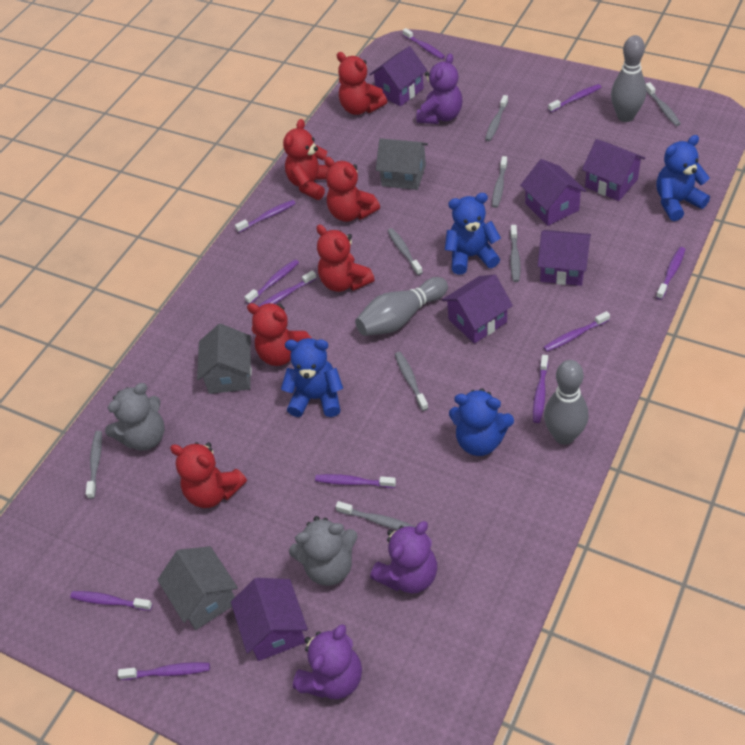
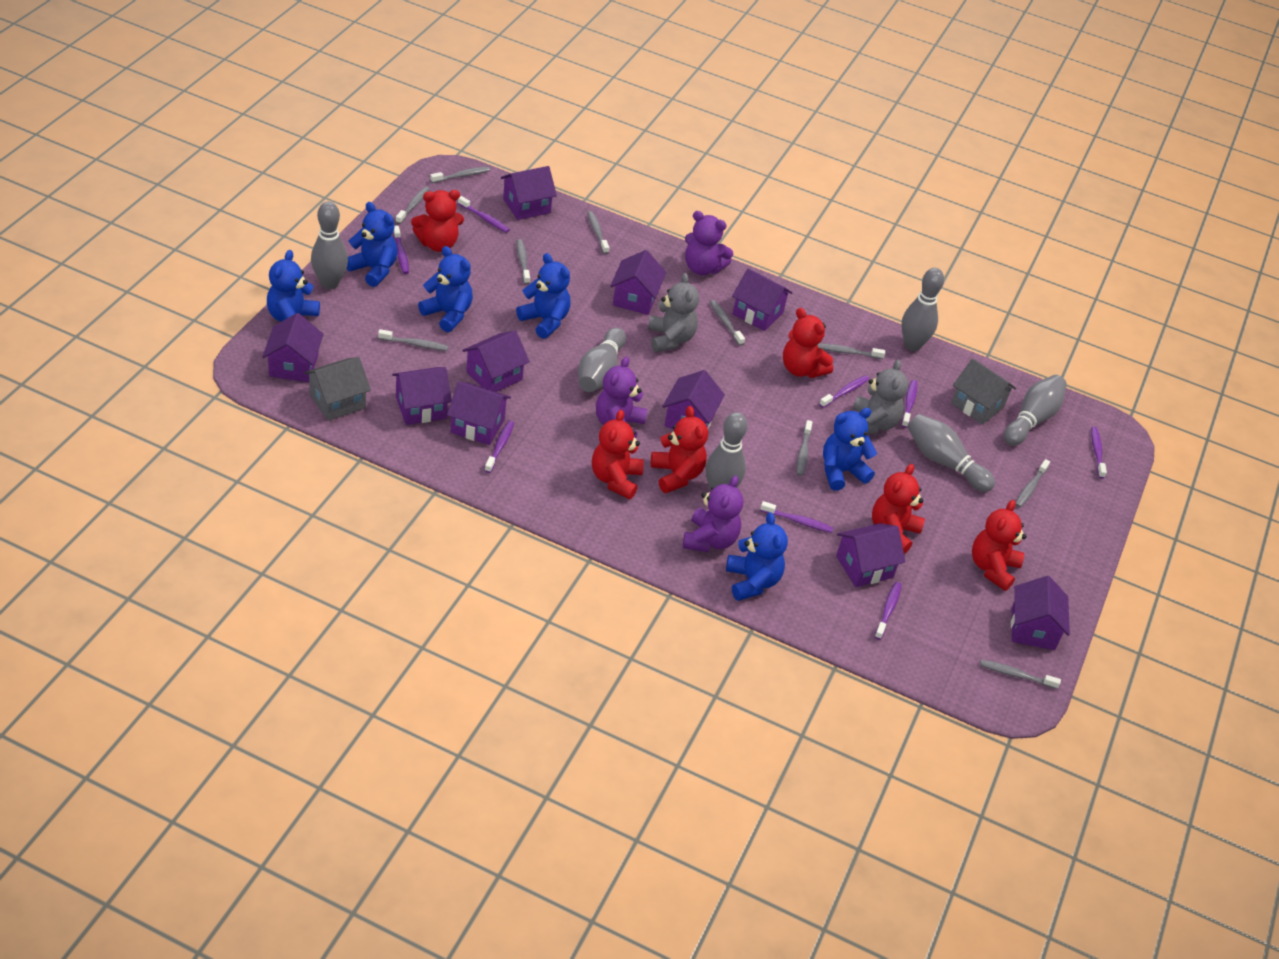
blue teddy bear: [281,338,343,417] [445,193,501,275] [449,388,514,456] [656,135,710,221] = 4 -> [267,250,320,322] [346,202,398,287] [418,246,473,332] [516,253,570,339] [726,512,788,601] [823,408,877,491] = 6
grey bowling pin: [355,277,448,336] [544,360,589,445] [611,35,646,122] = 3 -> [311,202,348,289] [578,327,626,392] [706,412,748,491] [901,268,944,351] [908,414,995,492] [1004,375,1067,446] = 6
grey house: [157,546,238,630] [197,324,252,394] [376,138,428,190] = 3 -> [304,357,371,421] [951,359,1016,425] = 2
grey toothbrush: [86,431,102,499] [336,501,415,530] [388,228,423,275] [395,352,428,411] [485,95,508,141] [492,156,508,208] [510,225,520,282] [646,82,681,126] = 8 -> [378,329,449,351] [395,186,430,224] [430,167,490,183] [516,239,530,284] [587,211,609,254] [710,300,745,346] [796,420,812,476] [818,343,885,359] [980,660,1061,689] [1016,459,1050,508] = 10
purple house: [231,578,308,661] [369,46,427,106] [442,275,513,344] [520,159,586,226] [537,230,591,286] [582,139,645,201] = 6 -> [262,313,324,382] [392,367,452,425] [447,382,511,445] [462,331,530,392] [501,166,557,220] [610,250,666,315] [662,370,725,429] [732,268,792,331] [836,523,905,587] [1011,576,1070,650] = 10
purple toothbrush: [70,591,152,611] [118,662,210,680] [235,200,296,233] [245,259,299,304] [258,270,317,307] [315,474,396,488] [403,28,445,59] [533,355,548,423] [543,311,610,352] [548,84,601,112] [656,247,685,300] = 11 -> [393,225,409,274] [458,196,510,233] [485,421,514,473] [760,501,833,533] [819,375,869,408] [875,582,902,640] [901,380,917,428] [1091,427,1107,479] = 8

